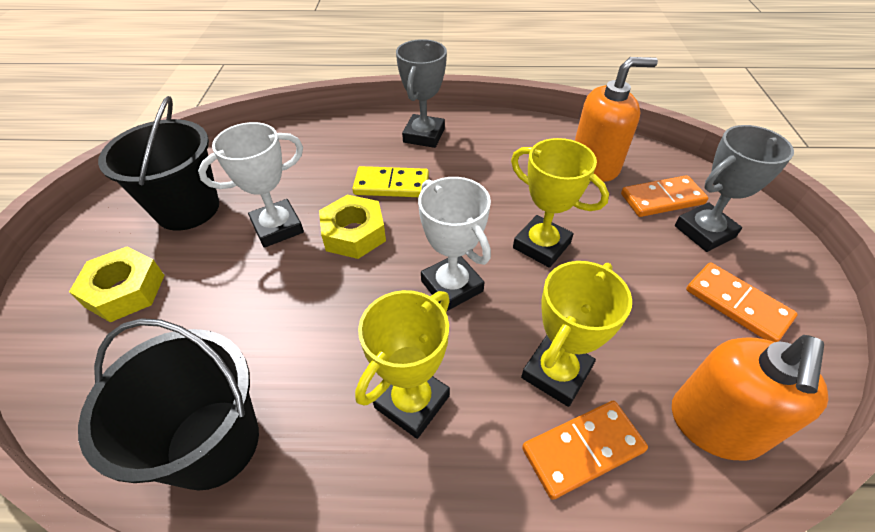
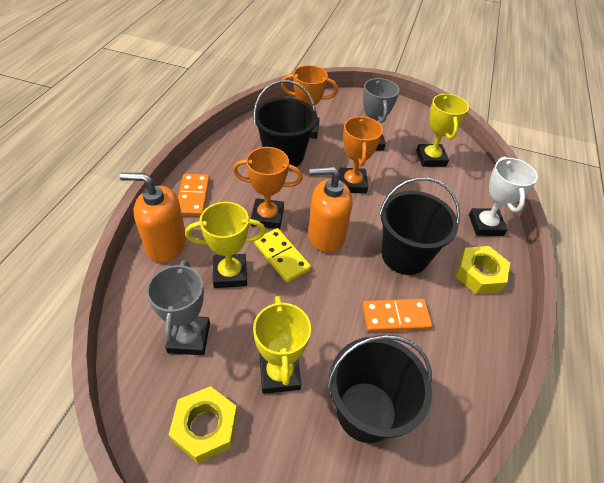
black bucket: [78,318,259,490] [98,96,219,231] = 2 -> [253,80,318,167] [327,335,432,443] [379,177,460,275] = 3
orange domino: [522,401,648,500] [621,175,708,217] [686,263,798,342] = 3 -> [178,174,210,216] [362,299,432,332] = 2
orange trophy: none = 0 -> [233,147,303,229] [281,65,338,139] [339,116,383,194] = 3
white trophy: [198,122,304,248] [418,177,491,311] = 2 -> [469,156,538,236] = 1

